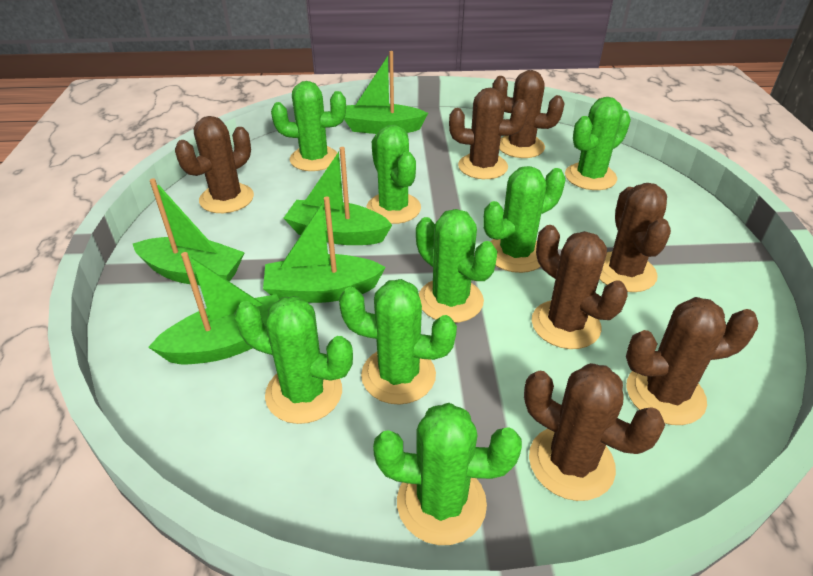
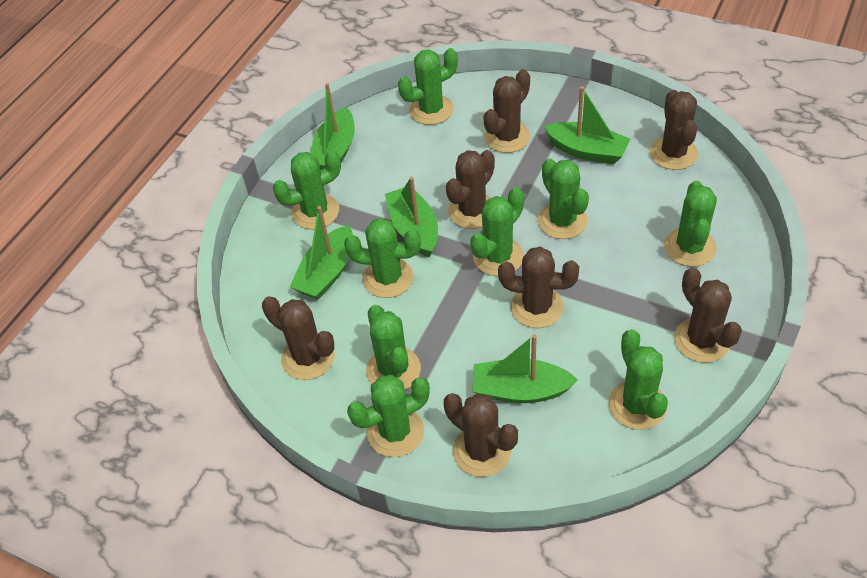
green cactus: [234,296,353,424] [271,81,346,171] [339,279,457,405] [366,125,421,224] [373,403,522,545] [416,209,498,323] [483,166,565,273] [565,97,631,190] = 8 -> [273,151,341,230] [344,218,421,298] [347,375,430,457] [366,305,421,390] [398,48,458,125] [470,187,524,276] [538,159,589,239] [609,329,668,430] [664,181,717,267] = 9

